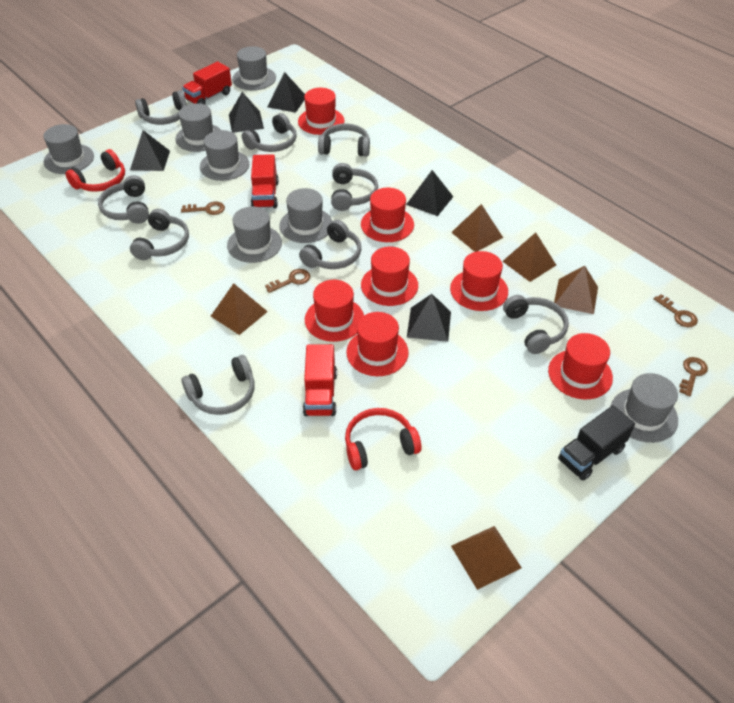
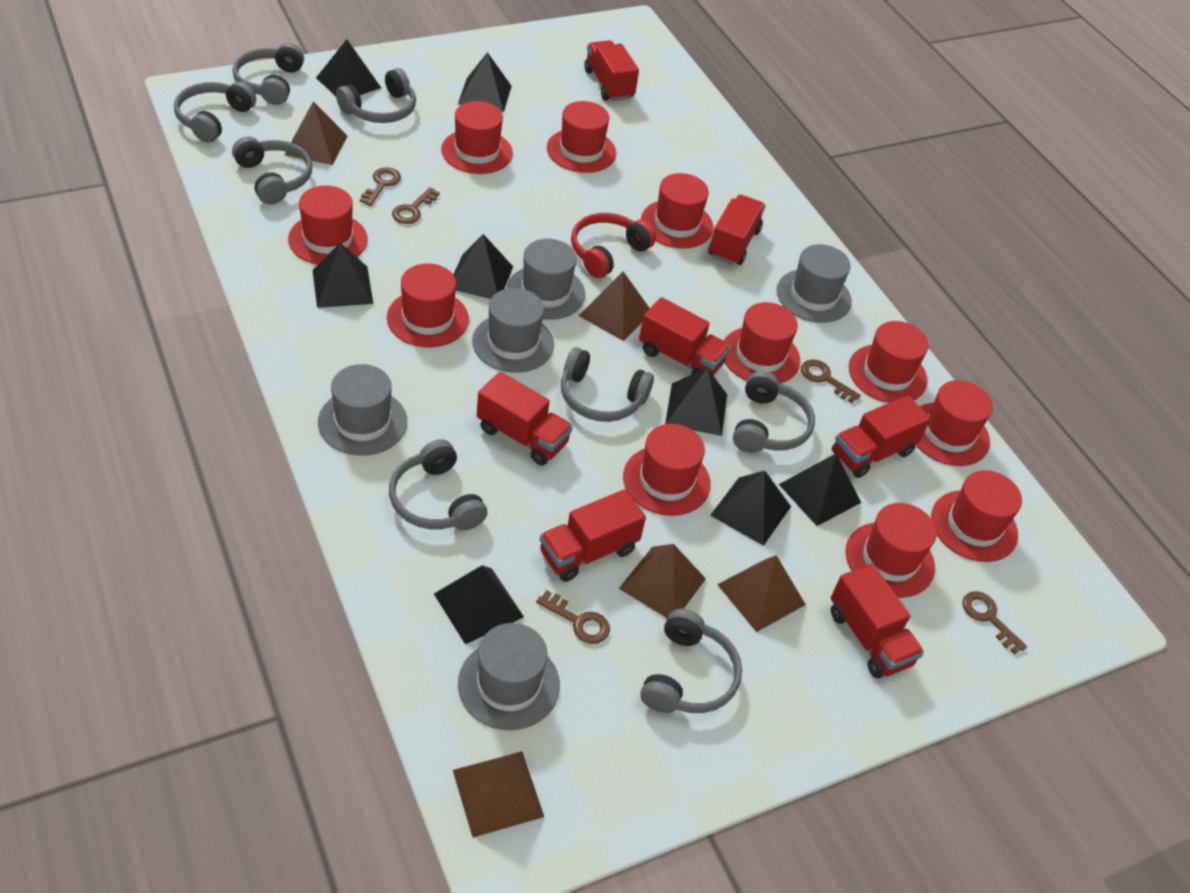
black pyramid: [130,130,170,171] [229,92,264,133] [267,72,305,113] [406,170,453,216] [407,294,451,342] = 5 -> [312,242,373,308] [316,39,381,96] [434,565,524,644] [453,234,513,299] [458,52,512,112] [665,368,727,436] [710,471,791,546] [779,453,861,526] = 8
black truck: [558,405,635,480] = 1 -> none = 0
brown key: [181,201,225,215] [265,269,310,293] [654,294,698,328] [679,357,708,396] = 4 -> [360,167,401,206] [392,187,440,224] [536,590,610,644] [801,359,861,403] [962,591,1027,654] = 5
grey hat: [43,124,94,174] [175,103,221,152] [200,130,249,181] [227,206,282,263] [232,46,276,90] [279,188,332,243] [610,373,678,443] = 7 -> [318,364,407,456] [458,623,560,730] [472,288,554,373] [507,239,585,320] [777,244,852,323] = 5
grey headphones: [98,175,149,224] [130,209,189,260] [135,90,186,125] [181,355,255,415] [242,113,297,152] [299,220,361,269] [318,124,370,157] [331,163,378,211] [503,295,569,354] = 9 -> [174,81,256,142] [232,136,312,204] [233,43,304,105] [336,68,416,123] [389,439,487,530] [561,347,654,422] [640,609,742,713] [733,371,815,453] = 8
red hat: [298,88,344,135] [305,280,364,342] [346,312,409,376] [361,188,414,242] [361,247,418,306] [450,251,508,311] [548,333,613,399] = 7 -> [288,186,368,265] [387,263,469,348] [441,101,513,174] [547,101,616,173] [623,424,711,516] [641,173,713,249] [724,302,800,383] [845,503,936,598] [849,321,929,403] [915,380,993,466] [931,470,1022,562] = 11
red headphones: [65,149,125,192] [345,408,421,470] = 2 -> [571,213,656,278] = 1
red truck: [182,61,232,105] [251,154,279,208] [303,344,337,416] = 3 -> [477,372,573,465] [540,489,646,582] [584,40,639,101] [639,297,731,376] [708,195,765,265] [831,564,924,678] [832,395,930,478] = 7

